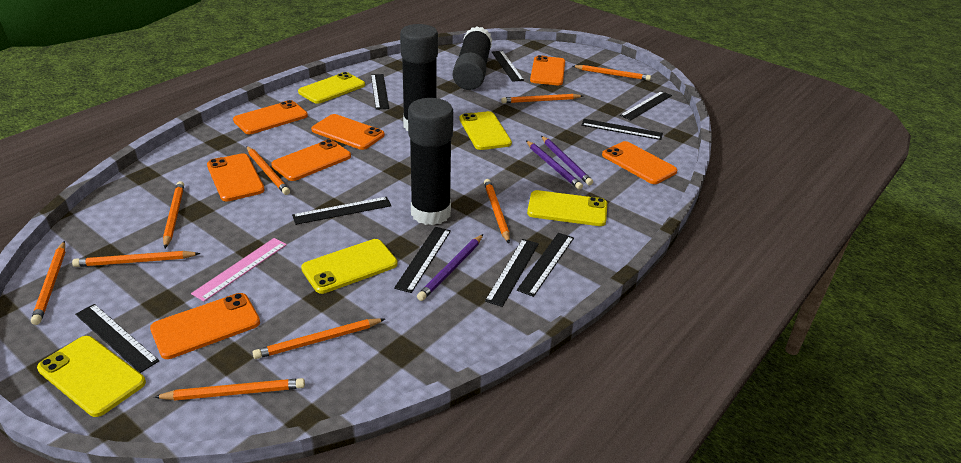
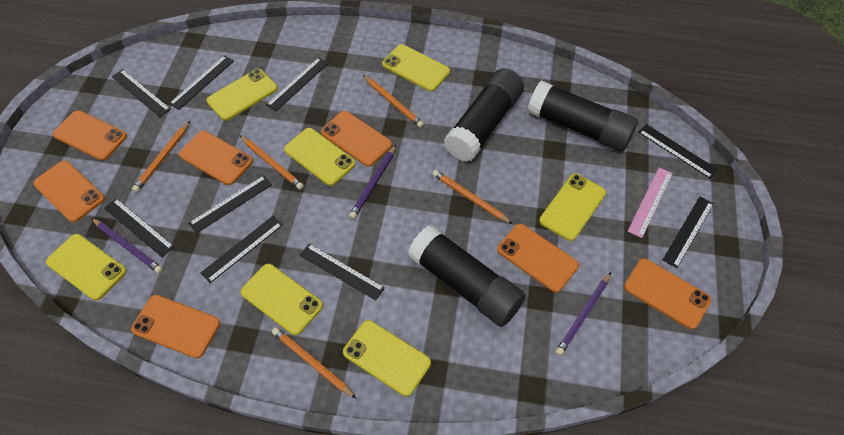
orange pencil: [31,241,65,325] [72,251,201,267] [154,378,305,401] [163,181,184,248] [247,146,290,195] [252,318,385,359] [484,179,510,243] [501,94,583,103] [573,65,651,81] = 9 -> [132,121,190,192] [239,135,304,190] [272,327,356,398] [363,75,424,128] [432,170,513,224] = 5
yellow phone: [37,336,146,417] [298,72,365,104] [301,239,397,294] [460,111,512,150] [527,190,607,226] = 5 -> [46,234,127,301] [206,69,278,121] [240,264,323,335] [284,128,356,186] [343,320,431,396] [382,44,450,91] [539,174,606,241] = 7

